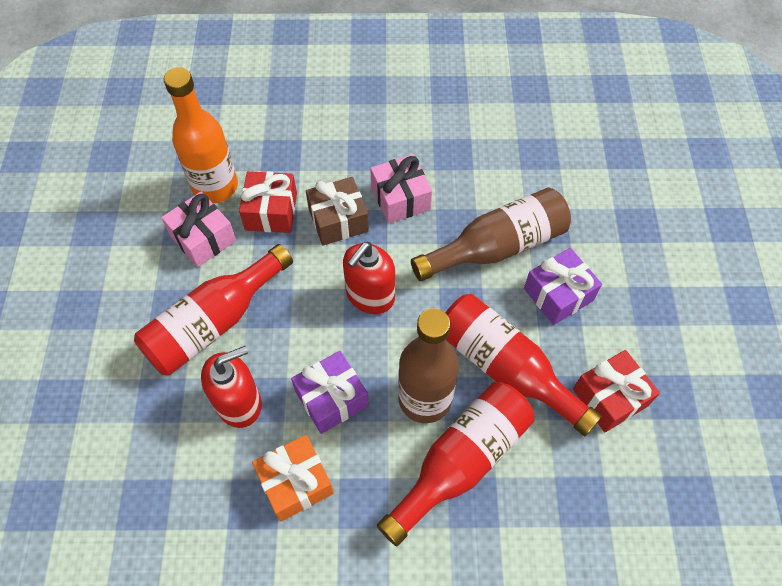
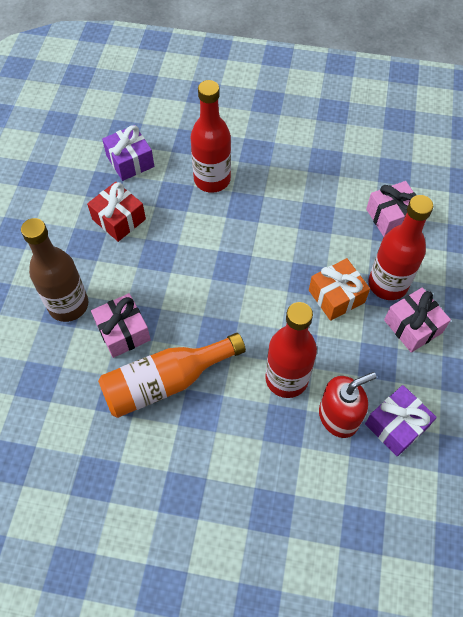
brown bottle: [398,308,459,423] [411,188,571,281] = 2 -> [21,218,88,322] = 1
brown gift: [306,177,369,246] = 1 -> none = 0
pink gift: [161,191,236,267] [370,154,432,224] = 2 -> [91,293,151,358] [366,181,416,237] [384,287,451,353] = 3
red gift: [239,171,297,233] [573,350,660,432] = 2 -> [87,182,146,242] = 1
red soap dispenser: [201,346,262,428] [343,242,395,314] = 2 -> [319,372,377,438] = 1

